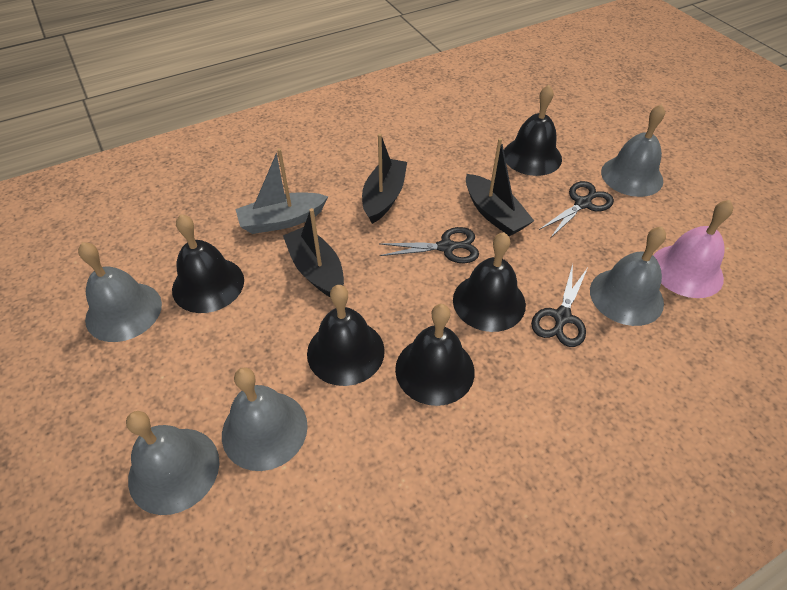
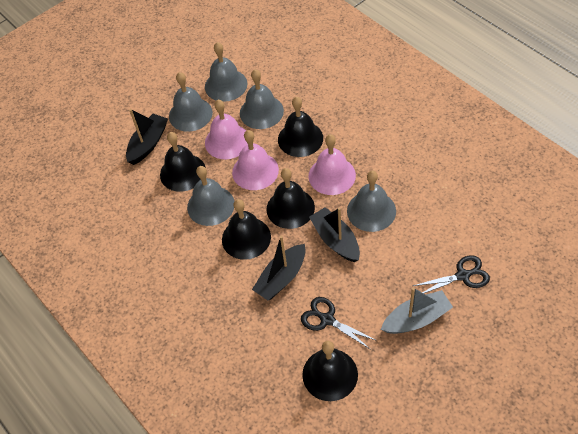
black scissors: [379,227,479,263] [531,264,587,347] [539,181,614,237] = 3 -> [301,297,377,349] [413,255,490,293] = 2
pink bell: [653,200,733,298] = 1 -> [205,100,248,159] [232,130,279,190] [308,134,356,195] = 3

